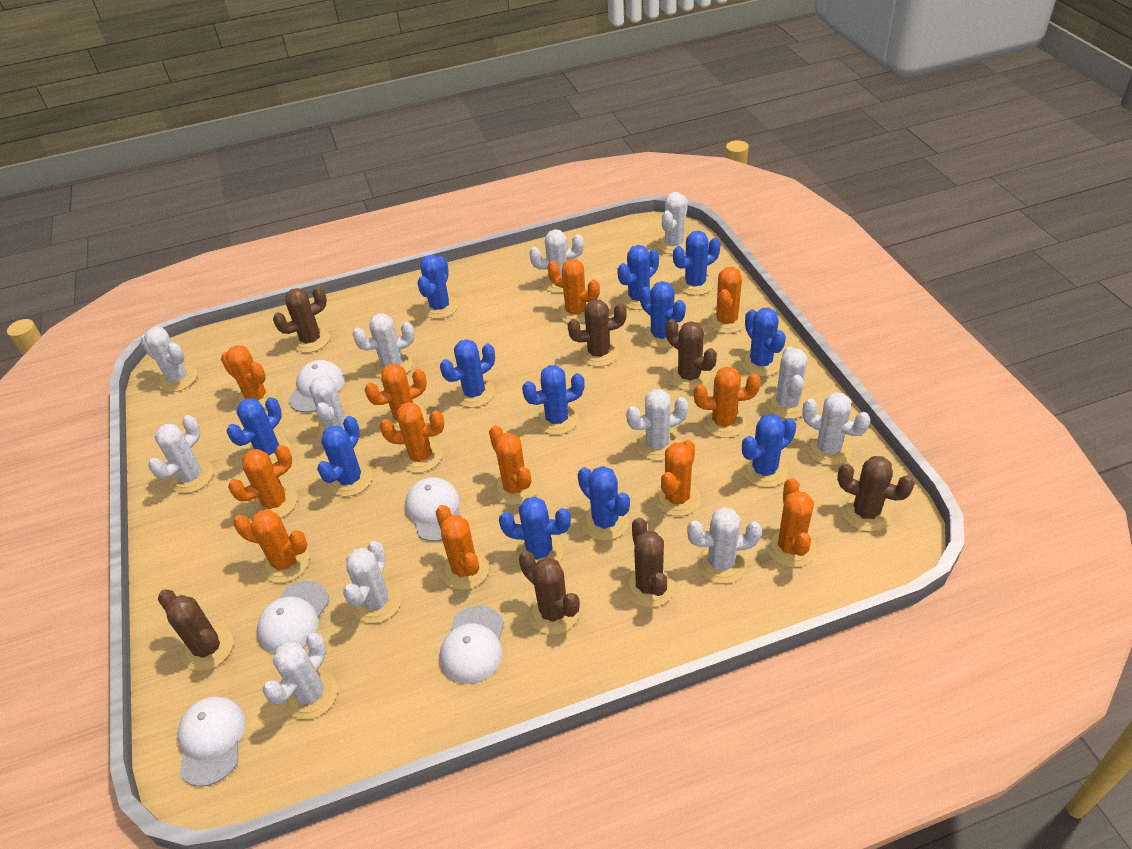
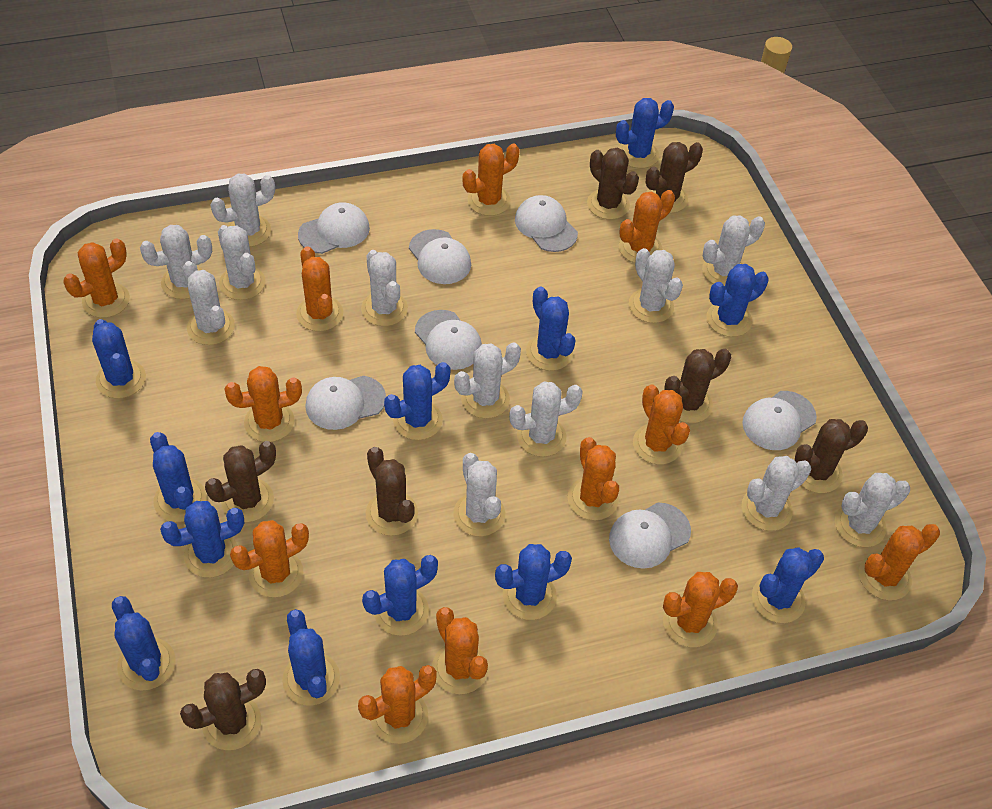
white cap: [177,696,246,787] [257,581,329,653] [288,360,345,413] [405,477,462,541] [440,606,504,684] = 5 -> [298,202,370,254] [305,376,386,430] [409,229,471,284] [415,310,482,370] [515,195,578,252] [609,502,691,569] [742,391,817,450] = 7

